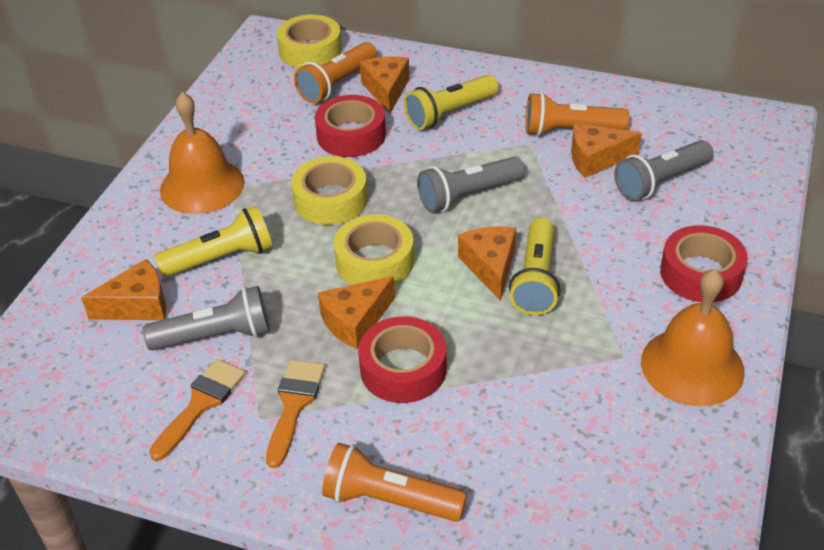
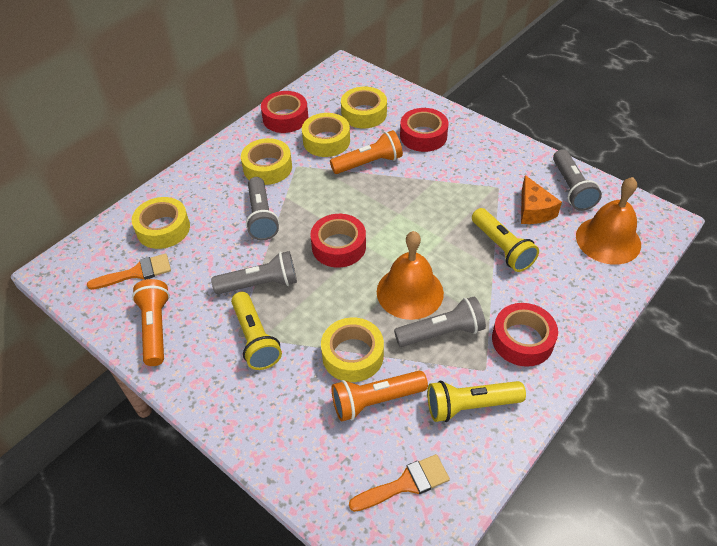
grey flashlight: [143,286,270,351] [417,157,525,213] [614,140,714,201] = 3 -> [211,251,297,294] [246,177,279,240] [394,297,486,347] [553,149,602,211] = 4
orange cheese: [81,259,166,320] [318,276,395,349] [360,56,410,114] [458,226,516,301] [571,123,642,178] = 5 -> [521,175,562,224] = 1
red tape: [315,95,386,157] [358,316,447,403] [660,225,748,302] = 3 -> [261,91,308,133] [310,214,366,268] [400,108,449,152] [492,303,558,367] = 4
yellow tape: [277,15,342,68] [291,156,368,225] [334,214,414,285] = 3 -> [132,197,190,249] [241,138,292,185] [302,113,350,157] [321,317,384,382] [341,87,387,129] = 5

